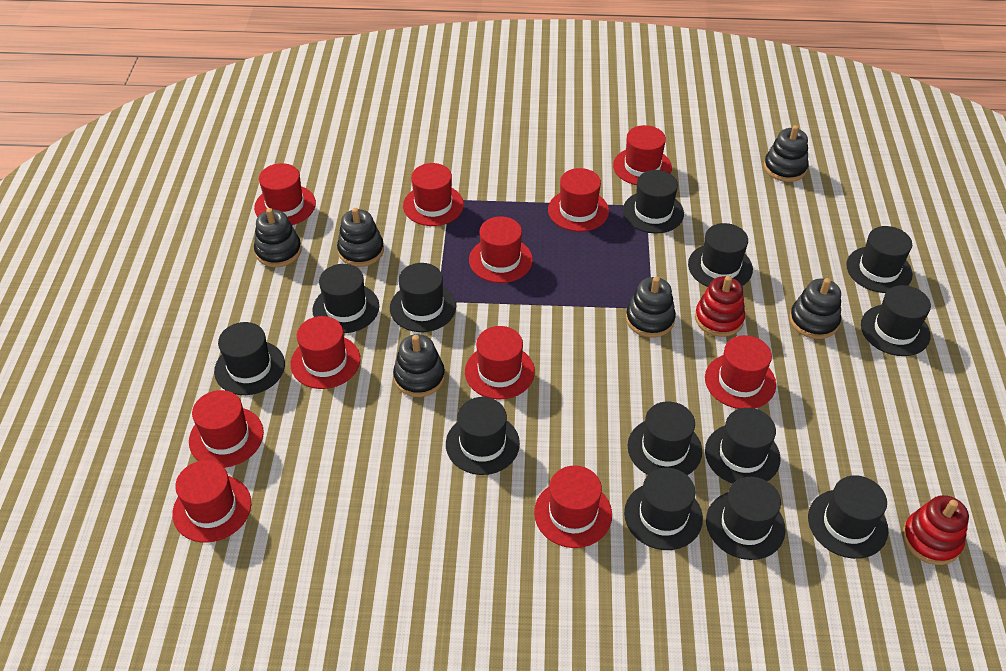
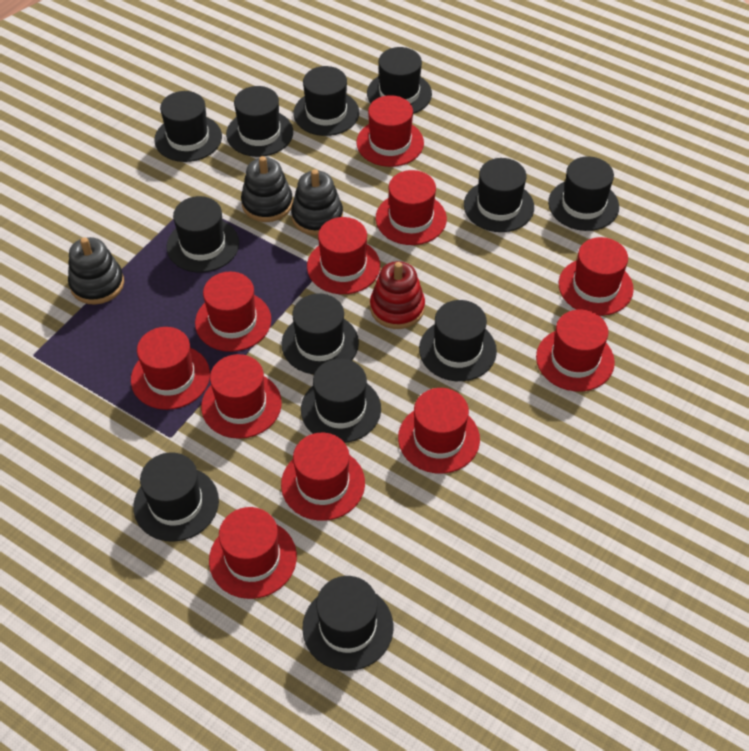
black hat: [214,322,285,395] [312,264,379,333] [390,263,456,332] [446,397,520,475] [623,170,684,233] [624,468,703,550] [627,402,702,475] [688,223,753,287] [705,408,781,484] [706,477,786,560] [808,475,888,559] [846,226,913,293] [861,285,931,356] = 13 -> [133,452,219,542] [154,91,222,162] [166,196,239,273] [226,86,293,157] [281,293,359,374] [293,66,359,136] [301,359,381,443] [302,576,393,671] [367,47,432,114] [419,300,497,381] [464,158,534,232] [548,157,619,231] = 12
black stacking toy: [254,208,302,267] [337,208,384,267] [393,334,445,397] [626,277,676,338] [764,125,809,182] [789,278,841,339] = 6 -> [68,237,124,305] [241,156,293,222] [291,169,343,236] = 3
red stacking toy: [695,276,745,337] [902,495,969,565] = 2 -> [370,261,425,329] = 1

